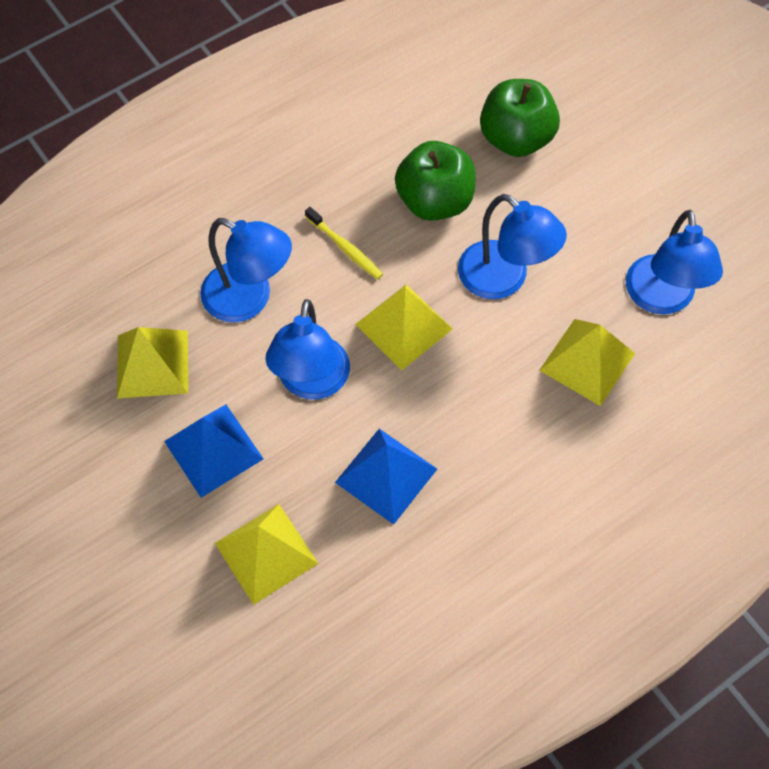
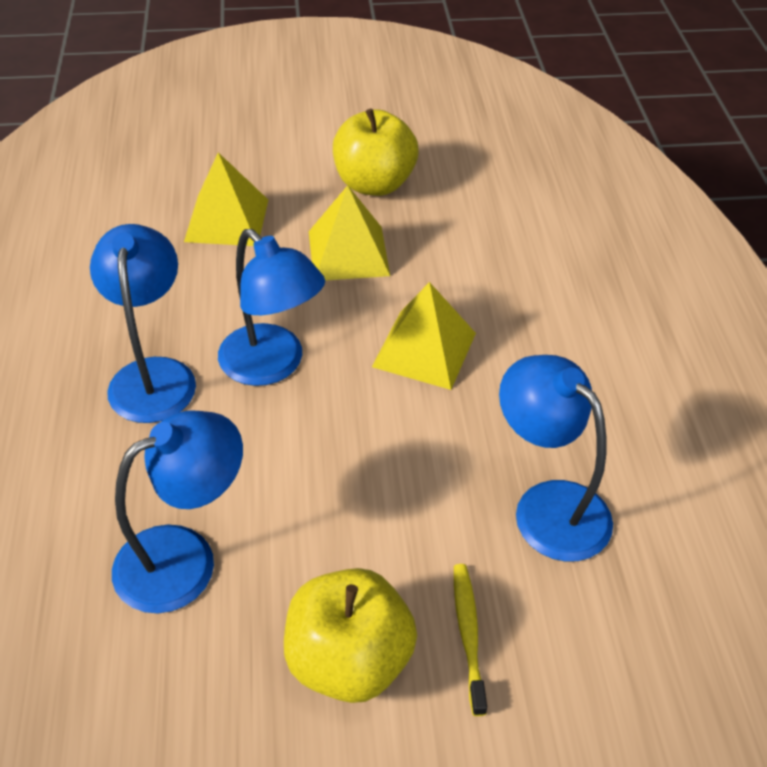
blue pyramid: [164,405,264,498] [335,429,437,525] = 2 -> none = 0
green apple: [395,141,476,221] [480,79,560,157] = 2 -> none = 0
yellow apple: none = 0 -> [284,568,417,703] [333,108,419,196] = 2
yellow pyramid: [117,327,188,398] [215,504,319,605] [355,284,453,370] [539,319,635,406] = 4 -> [184,153,268,246] [309,185,390,281] [372,282,476,390] = 3

